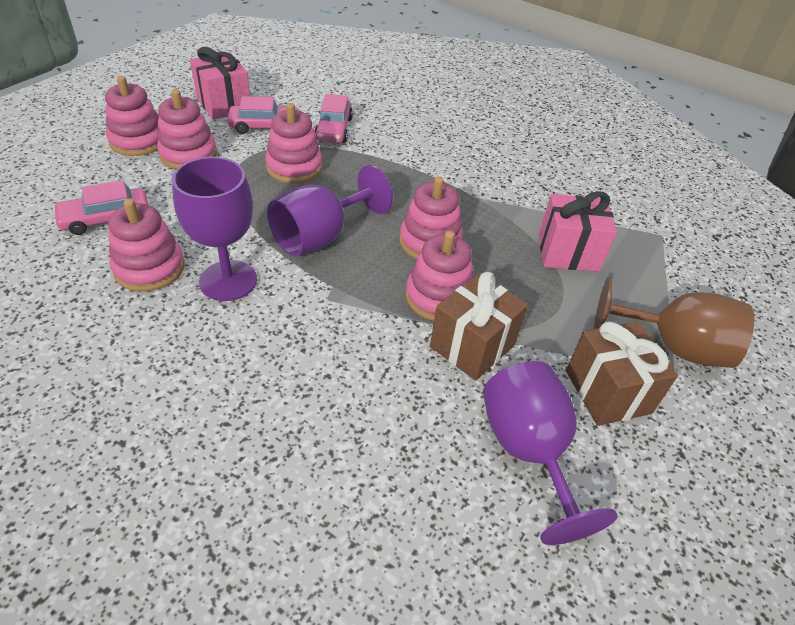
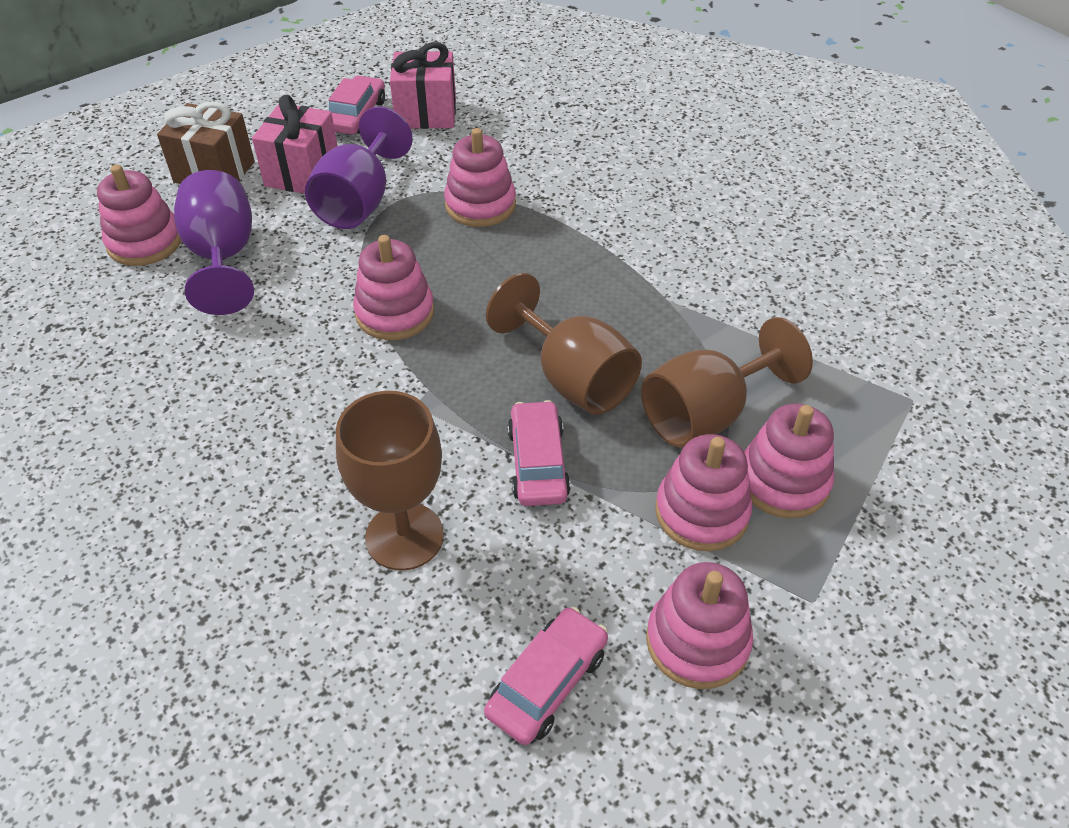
brown gift: [430,272,528,381] [566,321,678,426] = 2 -> [157,101,255,184] = 1
brown goblet: [594,278,754,368] = 1 -> [336,391,444,571] [486,273,642,415] [641,317,813,447] = 3
purple goblet: [172,157,257,301] [267,165,393,256] [483,361,618,545] = 3 -> [174,170,254,315] [305,107,413,229] = 2

